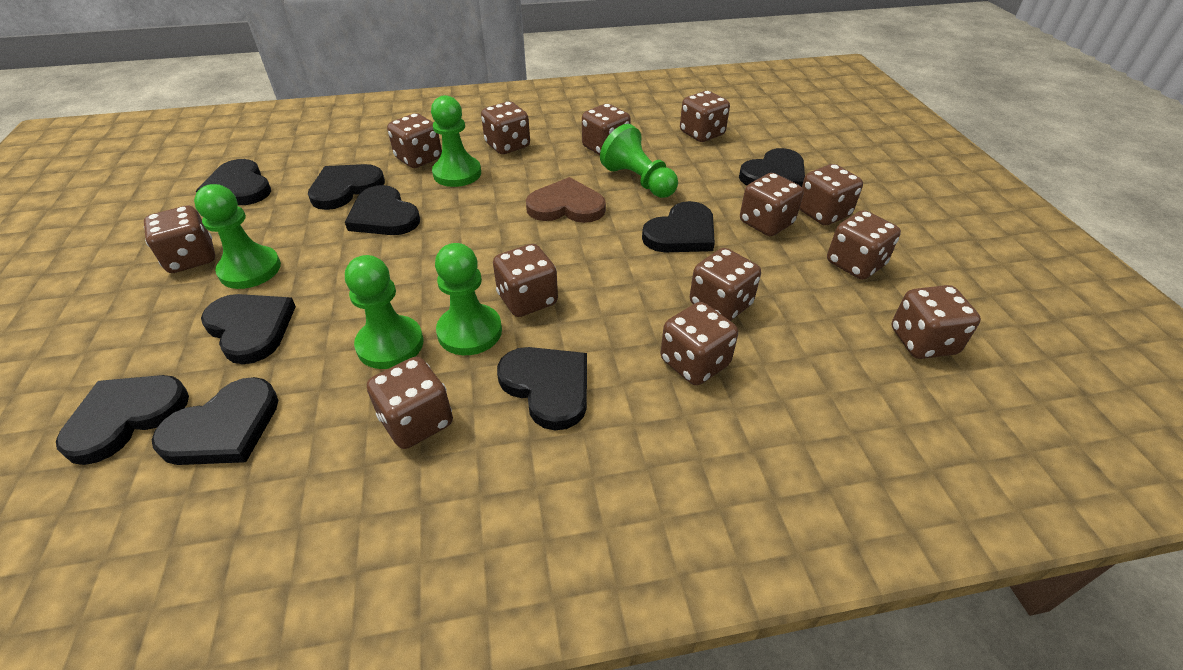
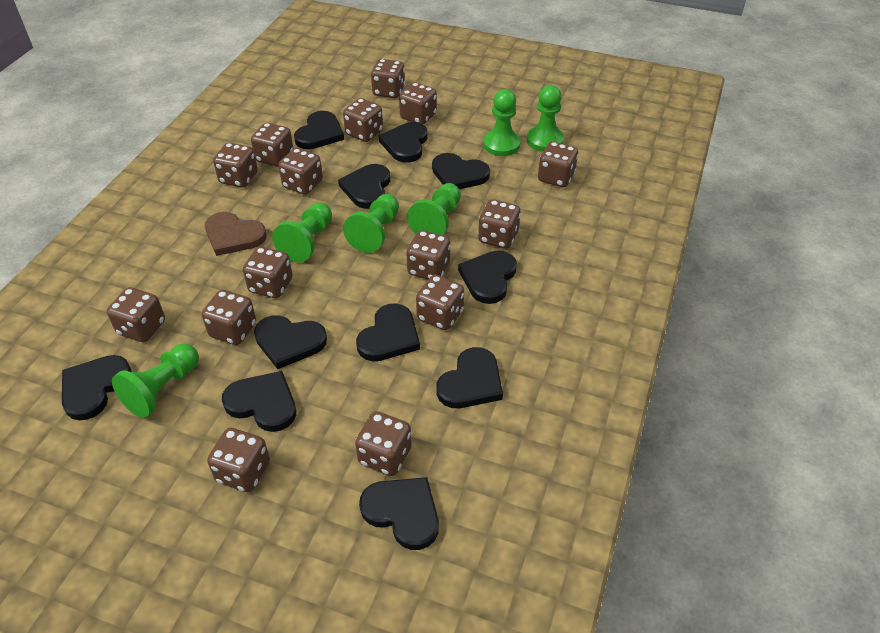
black heart: [56,375,189,465] [152,377,278,465] [196,159,271,205] [201,294,296,364] [308,164,385,210] [345,185,420,235] [497,347,587,430] [642,201,715,252] [739,148,805,187] = 9 -> [62,355,132,420] [222,371,296,432] [254,315,327,369] [294,111,344,149] [338,164,390,209] [356,303,420,361] [359,477,439,550] [379,122,428,163] [432,153,490,189] [436,347,503,408] [458,251,517,304] = 11
brown dice: [144,206,215,273] [367,357,453,449] [387,113,442,168] [481,102,530,154] [493,244,558,317] [582,104,631,155] [660,302,738,385] [680,91,730,142] [690,248,761,321] [740,173,804,236] [799,164,863,226] [827,210,901,280] [892,285,981,359] = 13 -> [107,287,165,342] [202,290,256,345] [207,428,270,492] [213,143,258,188] [243,247,293,298] [251,123,294,167] [278,148,323,195] [343,98,383,142] [355,411,412,476] [371,59,405,98] [399,82,437,125] [406,230,451,280] [416,275,464,330] [478,199,521,249] [538,142,578,187] = 15
green pawn: [194,184,281,289] [345,255,423,369] [431,95,481,187] [435,243,502,355] [600,124,678,198] = 5 -> [112,344,199,418] [272,202,332,262] [343,194,399,253] [407,183,461,235] [483,89,521,156] [527,85,564,152] = 6

